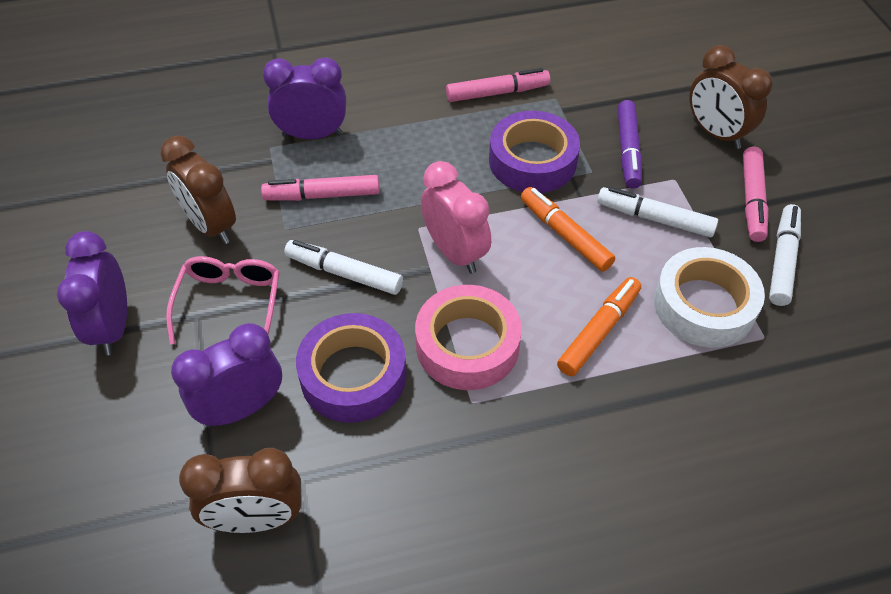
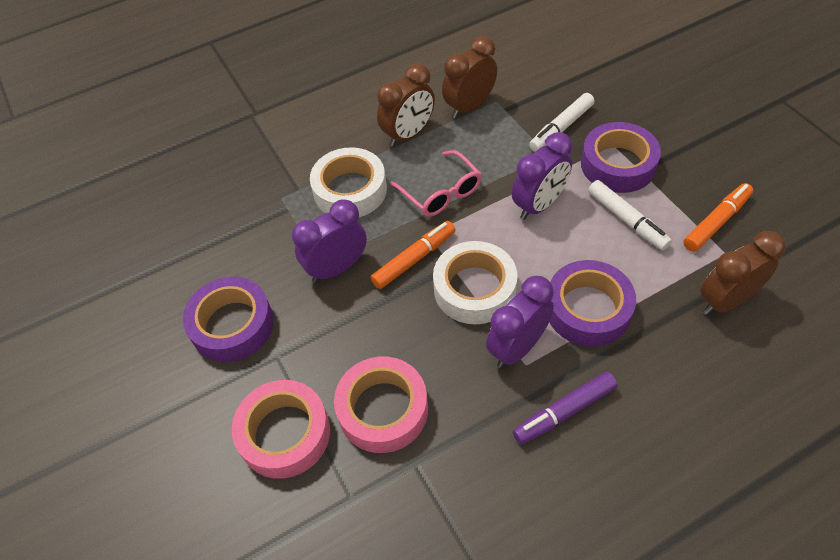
pink clock: [421,161,491,274] = 1 -> none = 0
pink marker: [261,175,380,201] [446,68,550,102] [743,147,768,242] = 3 -> none = 0
pink tape: [415,285,522,390] = 1 -> [232,380,330,479] [334,356,428,453] = 2
purple tape: [296,313,407,423] [489,111,580,193] = 2 -> [183,277,274,362] [549,260,636,347] [581,122,661,193] = 3
white marker: [284,240,403,295] [597,187,718,237] [769,204,801,306] = 3 -> [529,93,595,152] [588,180,672,251] = 2
white tape: [654,247,765,348] = 1 -> [310,147,387,217] [433,241,517,324] = 2

